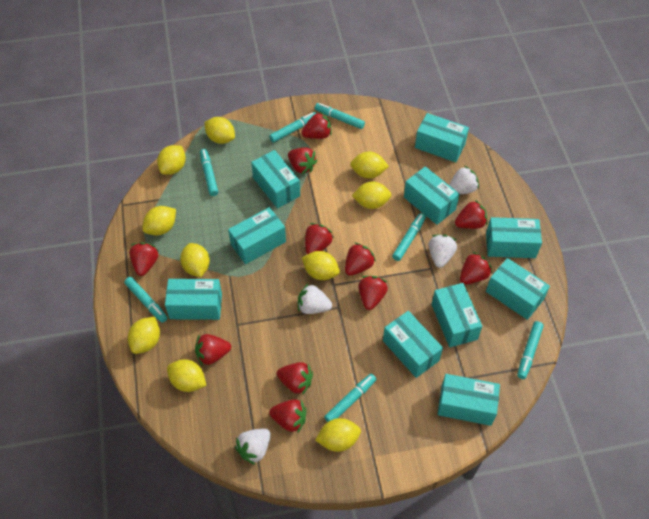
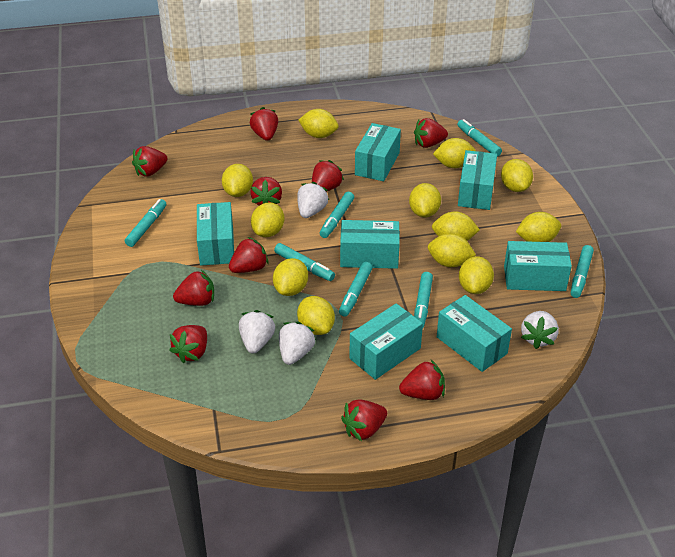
red strawberry: [129,242,158,276] [195,334,231,366] [269,399,306,432] [277,362,313,395] [288,147,317,175] [301,112,332,139] [305,223,334,254] [345,243,376,276] [358,276,388,310] [455,200,488,229] [460,252,492,284] = 11 -> [132,146,168,177] [169,325,207,363] [173,270,214,306] [229,237,269,273] [250,107,278,141] [250,177,282,205] [312,160,344,192] [341,400,387,441] [399,360,445,400] [414,118,448,148] = 10
turquoise box: [165,279,222,320] [228,207,286,264] [251,150,300,209] [383,311,443,378] [404,166,460,225] [415,113,469,162] [432,283,483,347] [437,374,500,426] [486,217,542,258] [486,258,550,320] = 10 -> [197,202,234,265] [340,220,400,269] [349,303,423,380] [355,123,401,181] [437,295,512,372] [458,150,497,210] [504,241,572,291] = 7
yellow lemon: [128,317,160,354] [142,206,176,235] [157,145,186,175] [167,359,206,392] [180,243,210,277] [204,117,235,144] [302,251,340,280] [315,418,361,452] [350,152,389,179] [352,181,391,209] = 10 -> [222,164,253,197] [251,202,284,237] [273,258,308,296] [297,296,335,335] [298,109,339,138] [409,183,441,218] [428,233,476,267] [432,212,480,241] [433,138,476,168] [459,256,494,294] [501,159,533,192] [516,212,561,242] = 12

